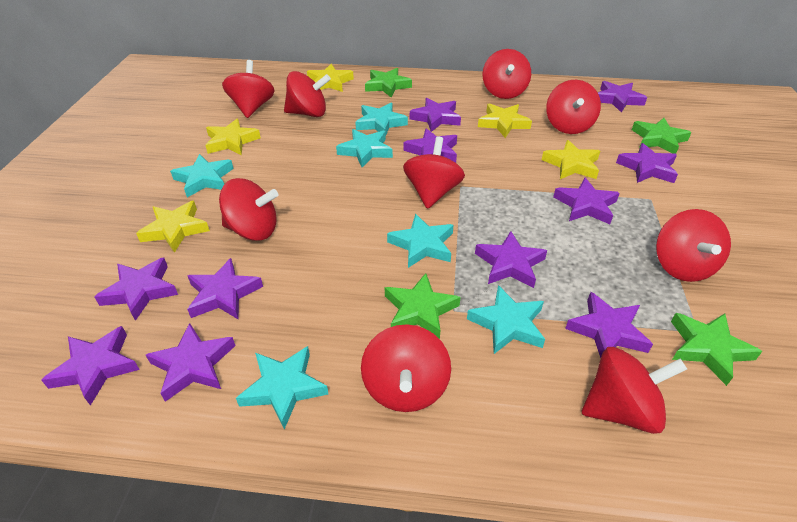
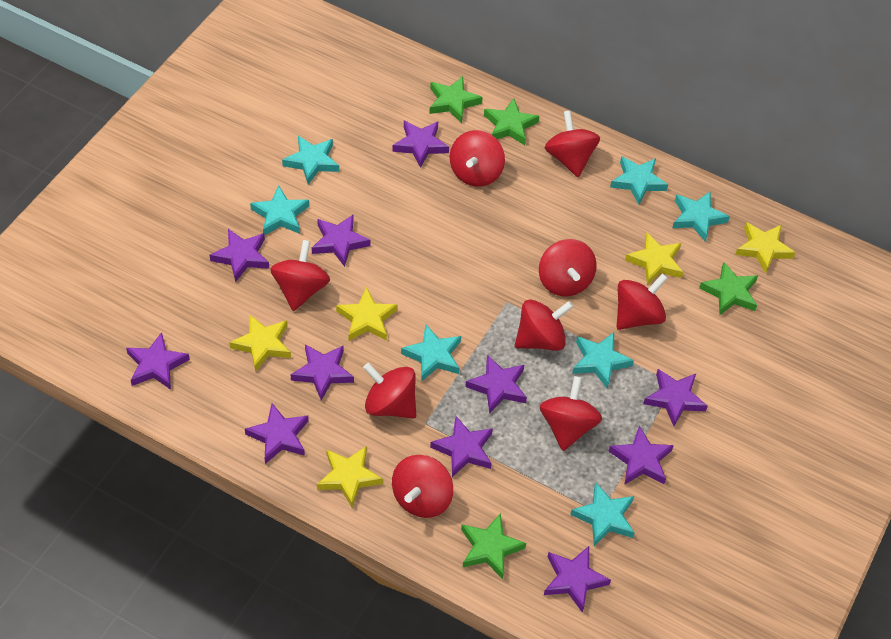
turquoise star: [170,154,234,197] [236,346,328,429] [336,129,393,167] [355,103,408,134] [387,214,454,268] [467,285,545,354] = 6 -> [250,186,309,235] [282,136,339,185] [401,325,461,381] [570,483,635,546] [572,332,634,389] [610,156,668,204] [672,191,730,242] = 7

